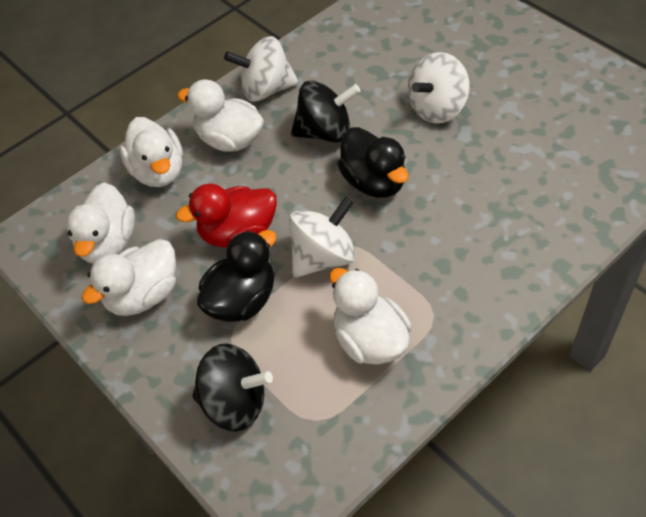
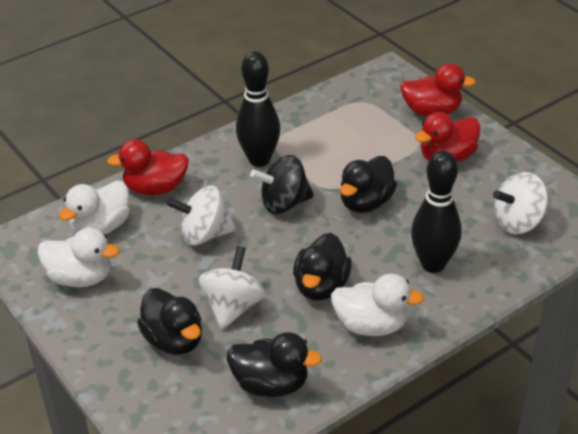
black bowling pin: none = 0 -> [236,51,280,167] [411,151,462,273] = 2
black duck: [197,230,276,322] [337,127,408,198] = 2 -> [137,288,202,355] [227,332,322,397] [293,233,352,301] [340,156,397,213] = 4
black spinning top: [192,344,273,431] [291,80,360,143] = 2 -> [250,155,314,214] = 1
red duck: [176,184,277,248] = 1 -> [107,139,189,195] [400,63,476,116] [415,112,480,162] = 3
white duck: [66,182,135,264] [82,239,176,316] [120,117,183,187] [177,79,264,152] [329,268,412,365] = 5 -> [37,228,120,287] [59,181,130,234] [331,274,424,336] = 3

